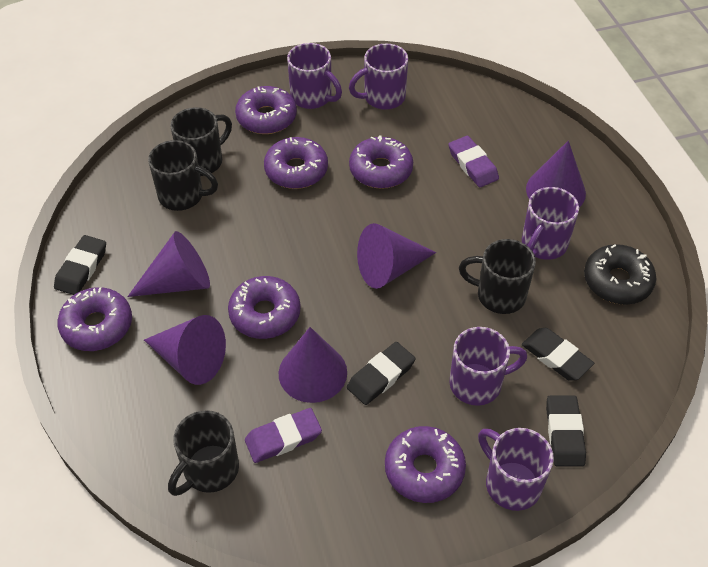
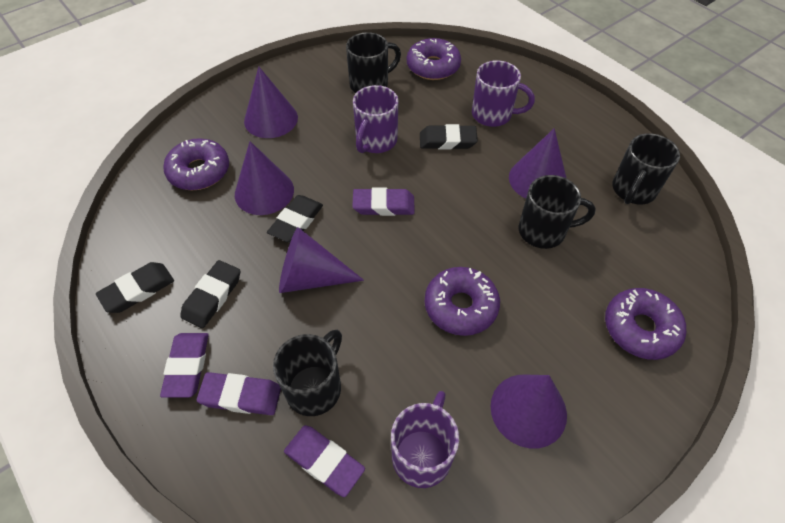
black donut: [584,244,656,305] = 1 -> none = 0
purple donut: [57,287,132,351] [228,276,301,339] [235,86,297,134] [264,137,328,189] [349,135,413,189] [385,426,466,503] = 6 -> [163,138,229,190] [407,38,461,80] [425,267,500,336] [605,288,686,360] = 4
purple eraser: [245,408,322,463] [448,136,499,187] = 2 -> [160,333,209,398] [197,372,281,415] [284,425,365,497] [352,187,415,216] = 4
purple mug: [287,43,342,109] [349,43,408,110] [450,327,527,406] [478,428,554,511] [522,187,579,260] = 5 -> [353,85,399,153] [391,391,459,488] [472,60,535,127] = 3

